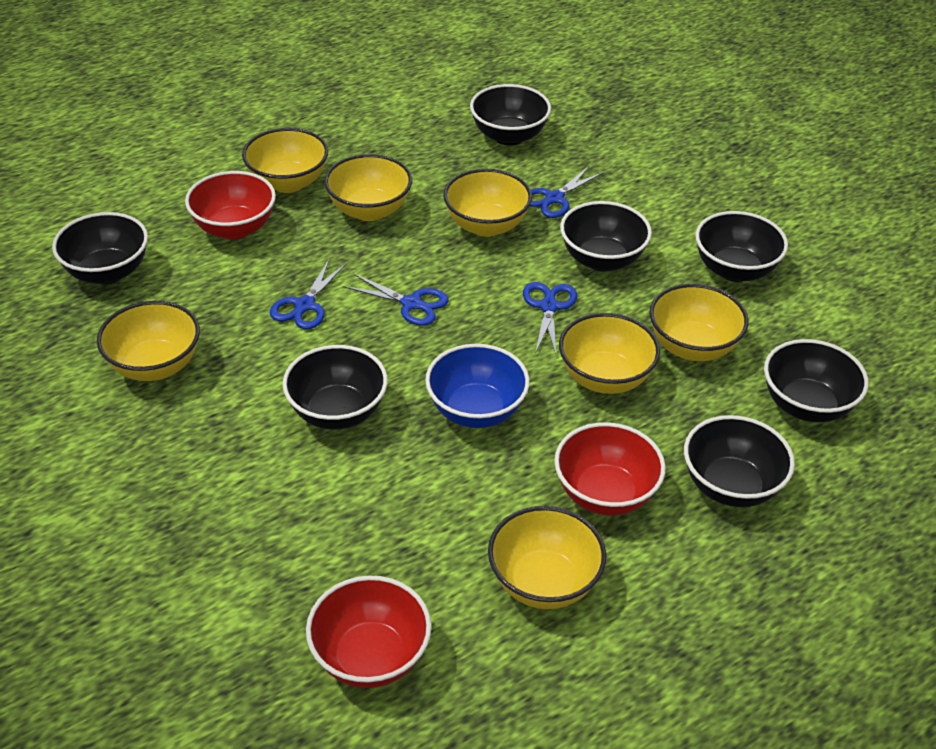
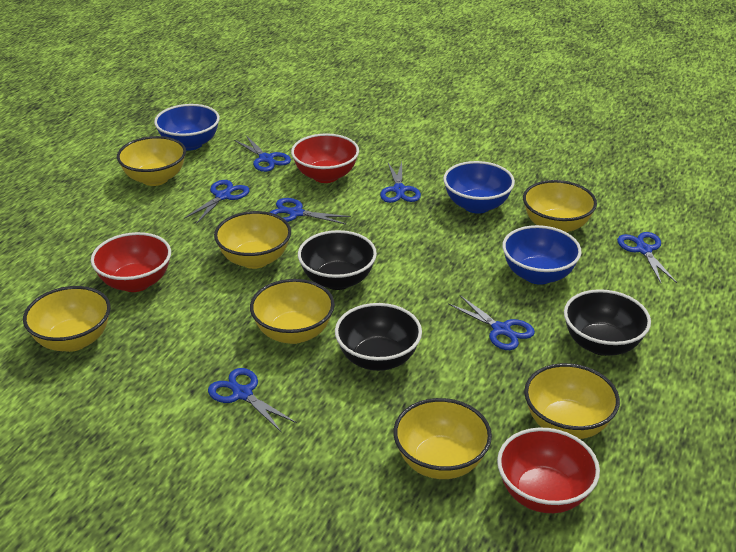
black bowl: [52,212,148,284] [283,345,388,429] [470,84,551,146] [560,201,652,271] [684,415,795,507] [695,211,788,282] [764,339,869,422] = 7 -> [298,230,377,290] [335,303,422,371] [564,289,651,356] = 3
blue bowl: [425,344,530,428] = 1 -> [154,104,220,151] [443,161,515,214] [502,225,581,285] = 3
blue scissors: [270,260,347,329] [343,274,449,326] [523,282,577,354] [530,166,603,218] = 4 -> [184,180,250,224] [208,368,297,433] [234,135,291,172] [270,198,351,225] [380,162,421,203] [448,295,535,350] [617,232,677,283] = 7

